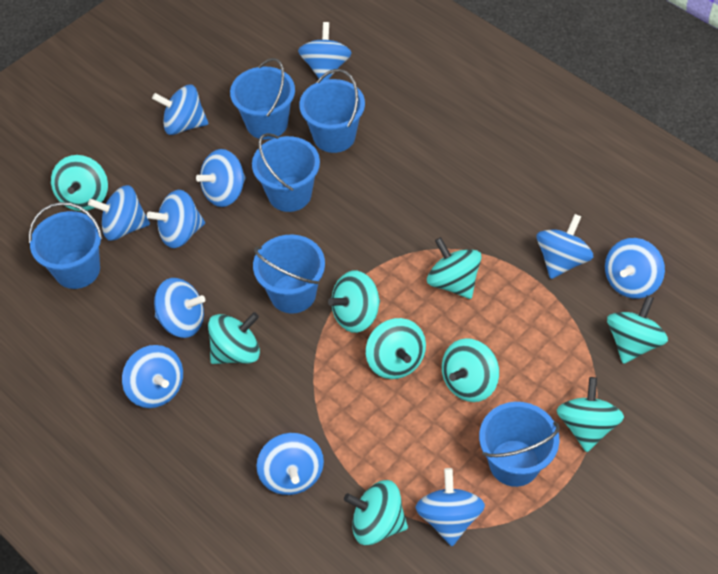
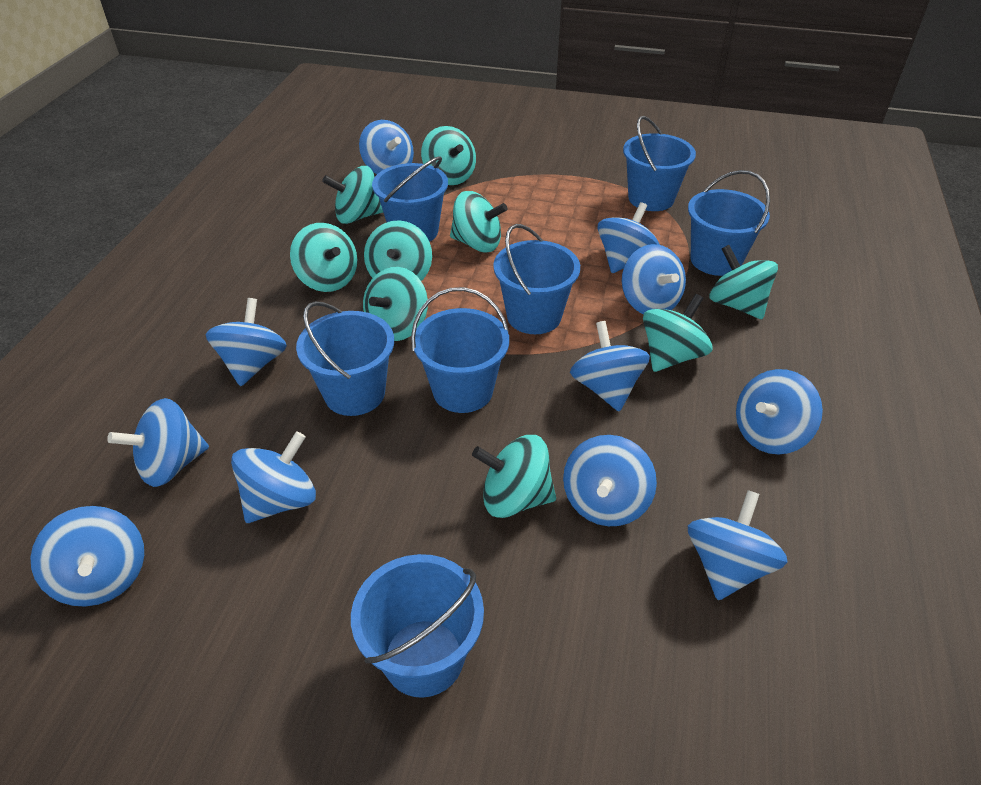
blue bucket: [29,202,103,289] [230,58,295,140] [252,133,320,212] [253,234,325,314] [299,69,365,153] [479,402,560,487] = 6 -> [296,301,394,416] [351,554,484,698] [372,156,448,242] [411,287,509,413] [493,224,580,334] [623,116,696,211] [688,170,770,276] = 7

